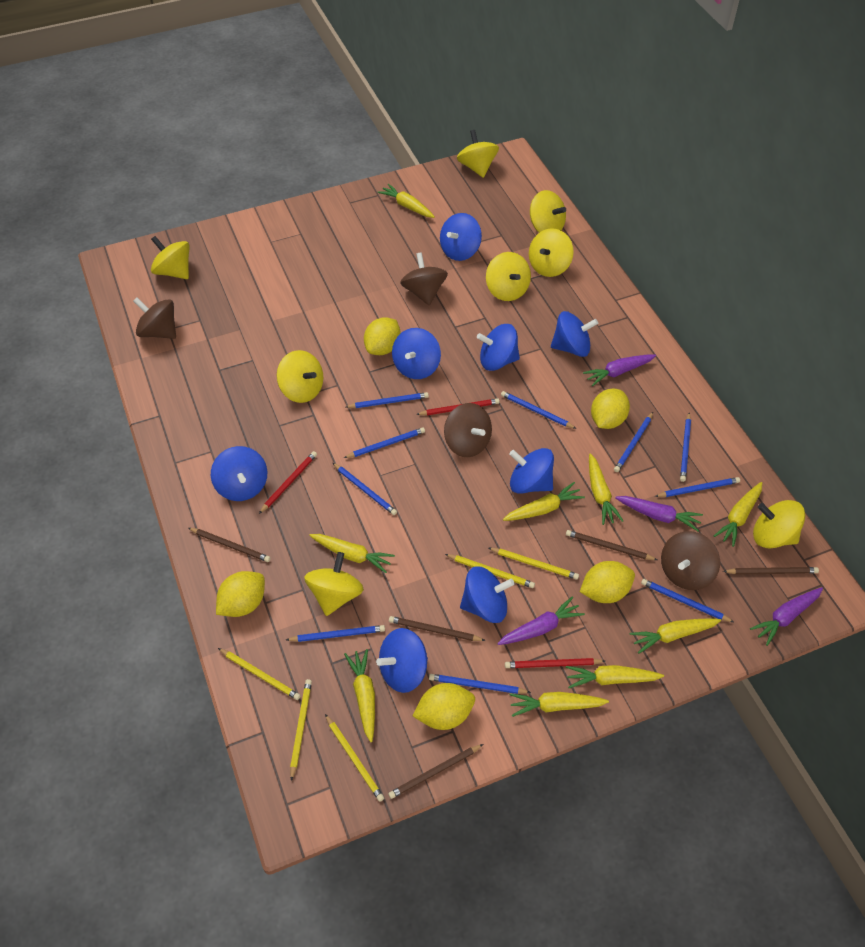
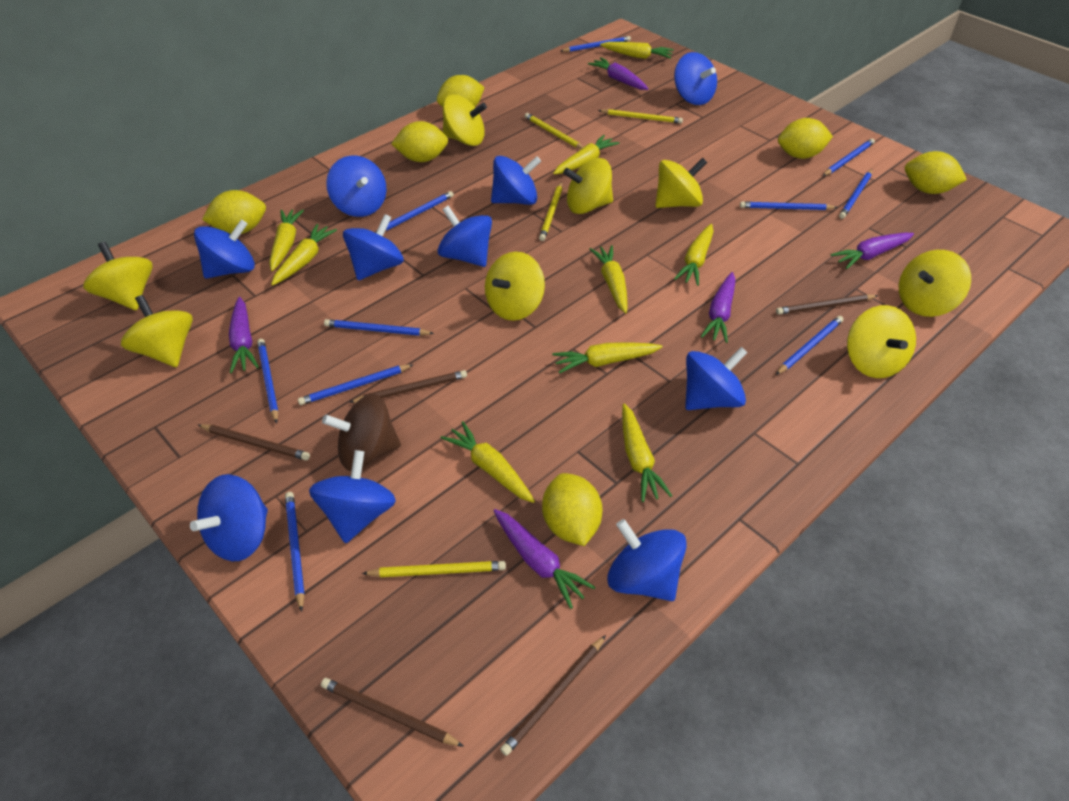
blue spinning top: [211,446,267,501] [376,628,428,693] [392,328,441,379] [440,213,482,261] [460,566,515,623] [477,324,520,371] [509,448,554,494] [551,311,598,357] = 8 -> [190,474,268,561] [194,220,255,279] [309,450,396,543] [326,155,387,217] [343,214,404,280] [438,206,492,267] [491,156,541,205] [607,519,687,601] [674,52,717,105] [685,347,748,410] = 10
brown spinning top: [133,297,176,339] [400,252,448,305] [444,403,492,457] [661,531,720,590] = 4 -> [322,394,401,471] = 1
purple carrot: [497,596,585,645] [583,355,656,386] [615,496,703,531] [750,587,823,646] = 4 -> [229,297,259,373] [493,509,595,609] [588,57,649,90] [701,272,736,343] [831,233,914,269] = 5
red pencil: [259,451,317,514] [416,398,500,415] [505,658,605,668] = 3 -> none = 0
yellow lemon: [216,571,265,617] [364,317,401,355] [413,683,475,730] [580,561,635,603] [591,388,630,429] = 5 -> [202,190,266,234] [391,121,448,162] [437,75,485,107] [542,473,602,546] [778,118,833,159] [905,151,967,194] = 6
yellow pencil: [218,648,301,700] [290,679,312,781] [325,714,384,802] [445,554,535,588] [489,548,579,580] = 5 -> [362,561,506,577] [525,113,583,149] [539,182,562,241] [598,109,683,124] = 4

